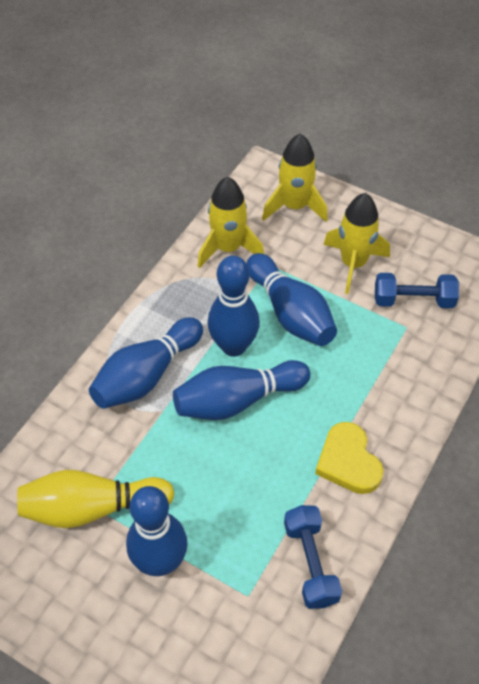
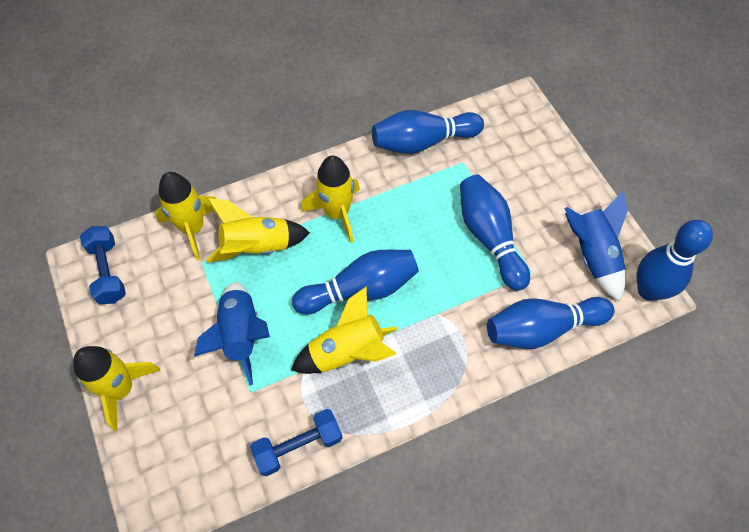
blue rocket: none = 0 -> [194,282,270,385] [564,191,628,301] = 2
yellow bowling pin: [17,470,174,528] = 1 -> none = 0
yellow heart: [315,422,384,494] = 1 -> none = 0
yellow rocket: [198,177,264,268] [262,134,328,222] [323,193,390,294] = 3 -> [73,346,160,431] [155,172,217,261] [206,198,310,263] [291,286,398,374] [301,155,360,243] = 5

